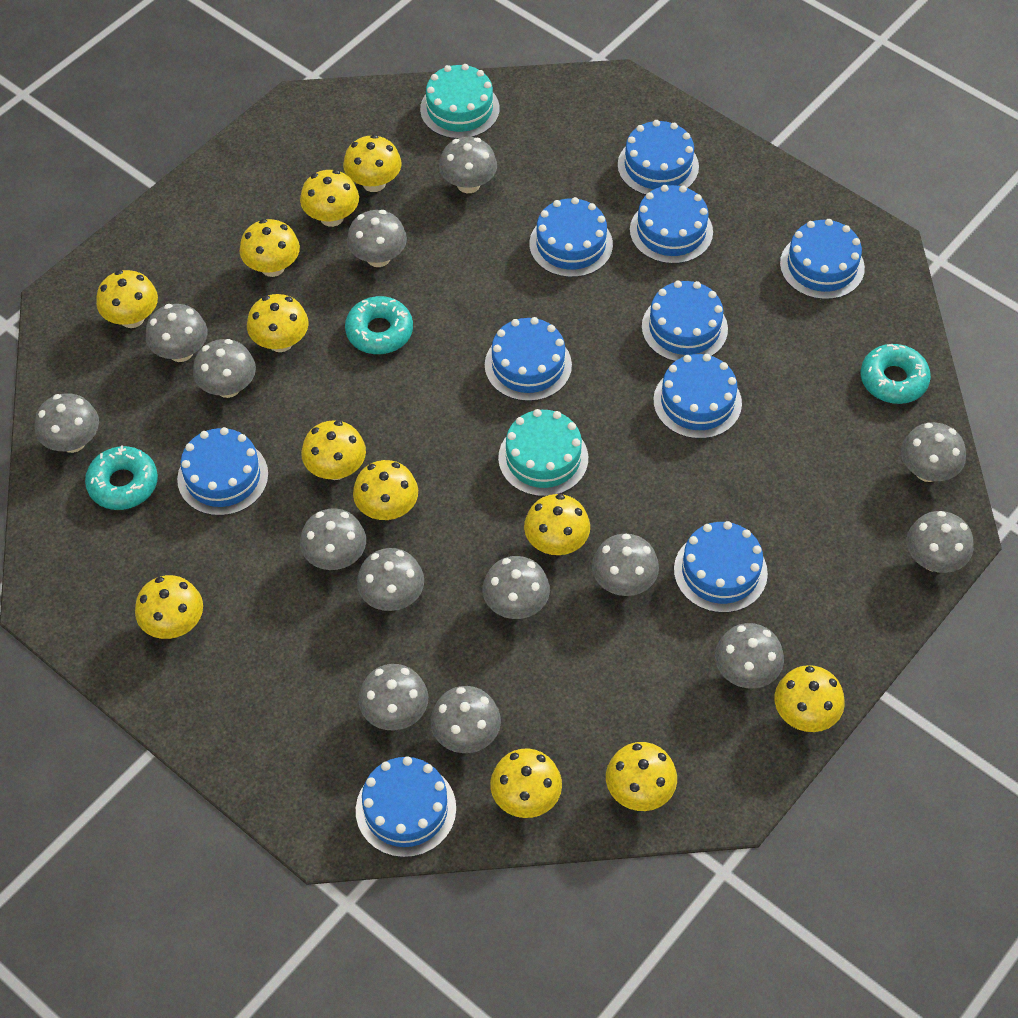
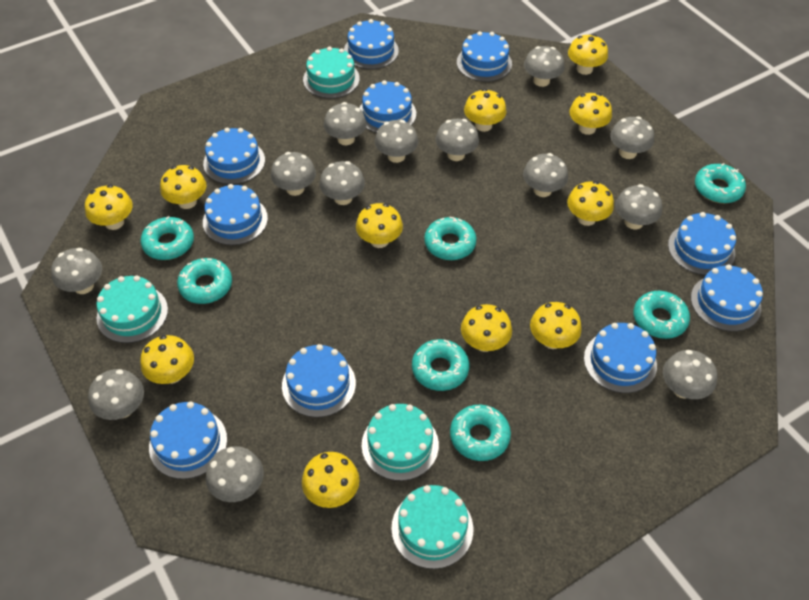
grey mushroom: [35,393,99,453] [146,304,208,362] [193,339,256,398] [300,508,366,570] [347,210,407,267] [357,548,424,611] [358,664,428,730] [430,686,501,753] [439,137,497,193] [483,556,550,619] [592,533,659,596] [715,623,784,689] [901,422,966,482] [906,511,973,573] = 14 -> [51,248,102,294] [88,369,144,420] [206,446,264,502] [271,152,316,196] [320,161,365,205] [324,102,367,145] [375,120,418,163] [435,119,479,161] [523,153,568,197] [524,46,564,87] [610,116,654,159] [615,184,662,229] [663,350,717,399] = 13
turquoise cake: [420,64,500,139] [498,409,588,497] = 2 -> [96,276,168,343] [303,46,360,98] [362,404,439,481] [391,485,473,569] = 4
turquoise donut: [85,446,158,510] [345,296,413,354] [860,344,931,404] = 3 -> [141,216,194,260] [177,258,232,304] [412,339,469,391] [424,217,476,260] [450,405,511,461] [633,291,690,339] [695,163,746,203] = 7
yellow mushroom: [96,270,158,328] [135,575,203,639] [240,219,300,277] [247,294,309,352] [300,170,359,227] [301,420,366,480] [343,134,401,192] [353,460,418,520] [490,748,562,818] [524,494,590,555] [606,742,677,811] [775,665,845,732] = 12 -> [85,185,133,230] [140,335,194,384] [160,165,207,209] [302,452,359,508] [356,203,403,248] [461,304,512,352] [464,89,507,132] [530,302,582,349] [567,181,614,226] [568,34,608,75] [569,93,612,135] = 11

